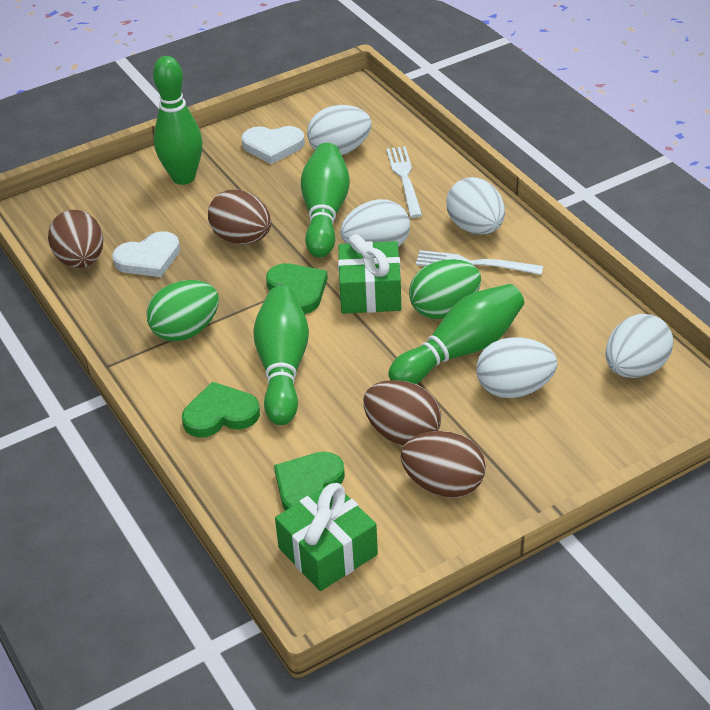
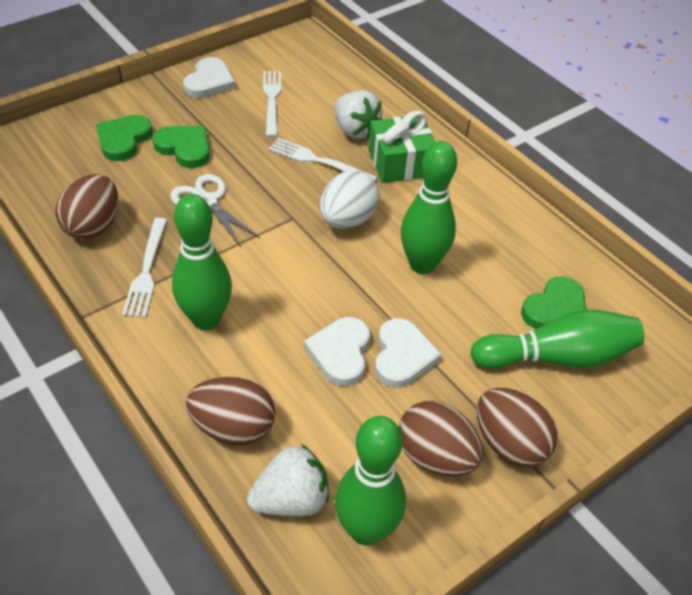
green egg: [146,280,219,341] [409,259,481,319] = 2 -> none = 0
green gift: [275,482,378,591] [338,234,401,314] = 2 -> [368,110,435,183] = 1
white egg: [307,105,372,155] [340,199,410,247] [446,177,505,234] [476,337,557,398] [606,314,673,378] = 5 -> [320,170,380,229] = 1
white fork: [387,146,422,218] [416,250,543,275] = 2 -> [122,218,167,318] [263,71,281,138] [269,138,378,181] = 3
white heart: [112,231,180,277] [242,126,305,164] = 2 -> [183,57,235,98] [304,317,370,386] [375,318,442,388] = 3
white scissors: none = 0 -> [170,174,260,247] = 1
white strawberry: none = 0 -> [247,444,329,516] [334,90,382,139] = 2

